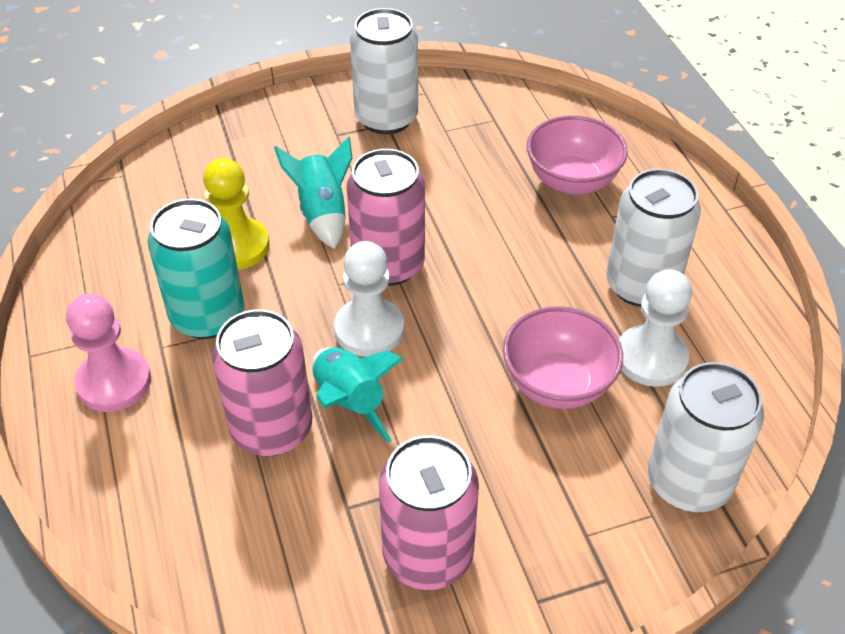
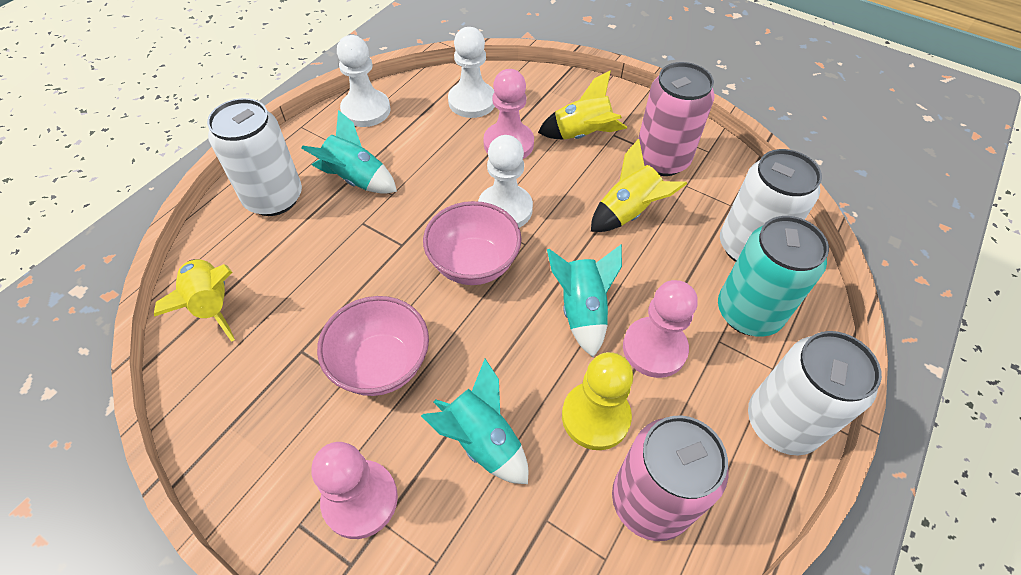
pink can: [212,309,312,456] [347,149,425,286] [379,435,479,590] = 3 -> [612,416,728,541] [638,62,715,176] = 2
pink pawn: [66,294,151,412] = 1 -> [312,442,398,539] [483,69,534,159] [623,280,697,378] = 3
turquoise rocket: [274,137,352,249] [312,347,404,443] = 2 -> [301,110,397,194] [421,359,528,484] [547,245,622,357] = 3
white pawn: [334,241,404,357] [619,269,692,387] = 2 -> [337,35,390,127] [448,27,495,118] [478,135,533,228] = 3
yellow rocket: none = 0 -> [154,259,235,342] [538,70,627,140] [591,139,687,232] = 3

